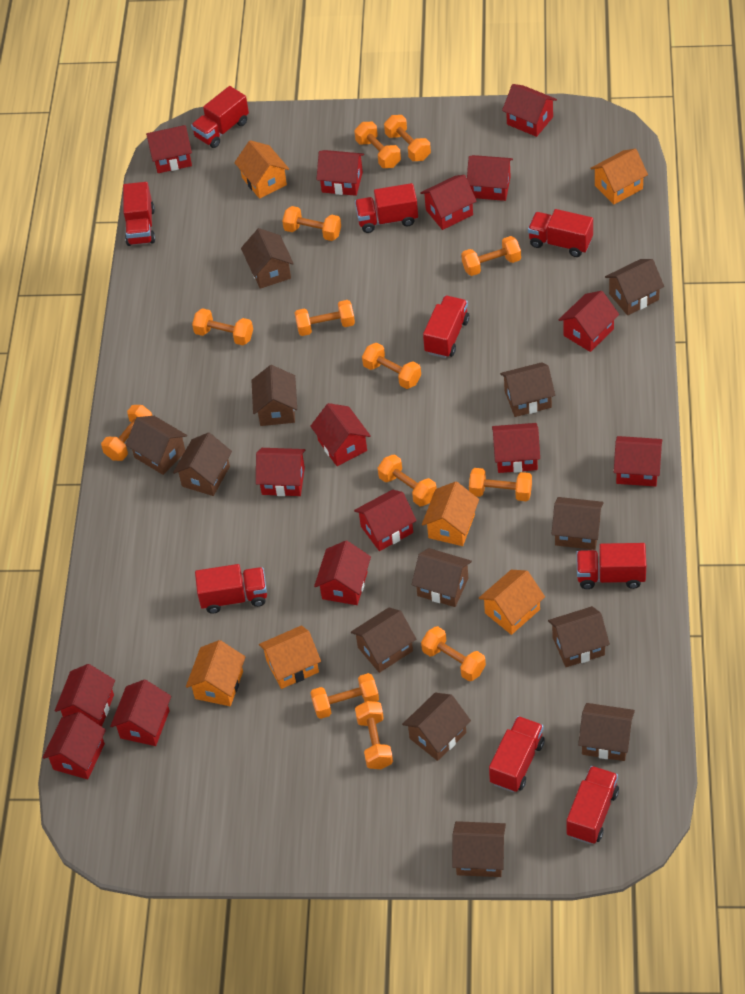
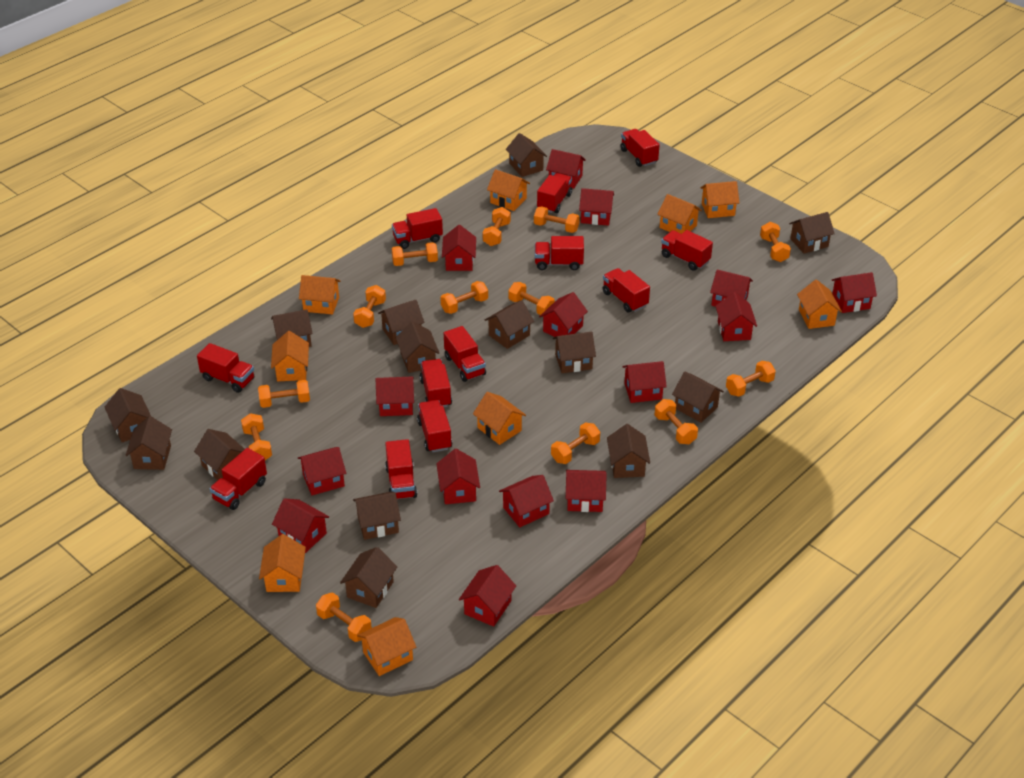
brown house: [125,416,187,475] [173,433,232,496] [241,228,294,289] [252,365,297,426] [351,607,416,673] [402,693,471,761] [412,548,472,607] [452,821,506,877] [500,362,555,417] [548,606,610,667] [552,497,604,550] [578,703,635,761] [605,259,664,315] = 13 -> [105,388,151,442] [126,416,172,470] [194,429,245,480] [271,310,313,347] [340,547,397,608] [353,491,401,540] [378,300,425,345] [396,321,439,373] [485,300,534,349] [506,133,547,177] [553,332,596,373] [607,424,650,478] [672,372,724,423] [789,212,835,254] = 14
orange house: [186,640,245,706] [234,140,289,199] [259,625,321,689] [422,482,479,546] [479,570,545,635] [590,149,648,204] = 6 -> [259,534,306,592] [271,331,309,381] [299,275,340,315] [357,617,416,676] [473,392,526,445] [487,169,530,211] [657,194,702,234] [701,181,740,218] [797,279,842,329] = 9
red truck: [123,182,155,246] [191,86,249,148] [195,564,267,614] [355,183,418,233] [423,296,469,358] [489,716,545,792] [528,209,593,257] [567,766,619,844] [576,543,646,589] = 9 -> [197,343,254,393] [210,448,267,510] [385,439,417,499] [392,208,443,249] [417,400,452,452] [420,359,452,407] [444,326,486,382] [535,236,584,270] [537,173,572,213] [603,268,650,312] [620,129,660,167] [661,230,713,271] = 12

